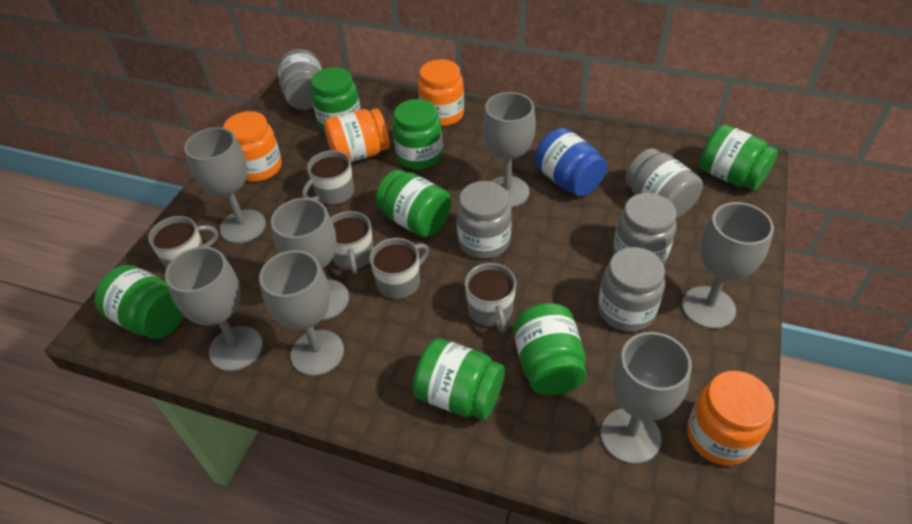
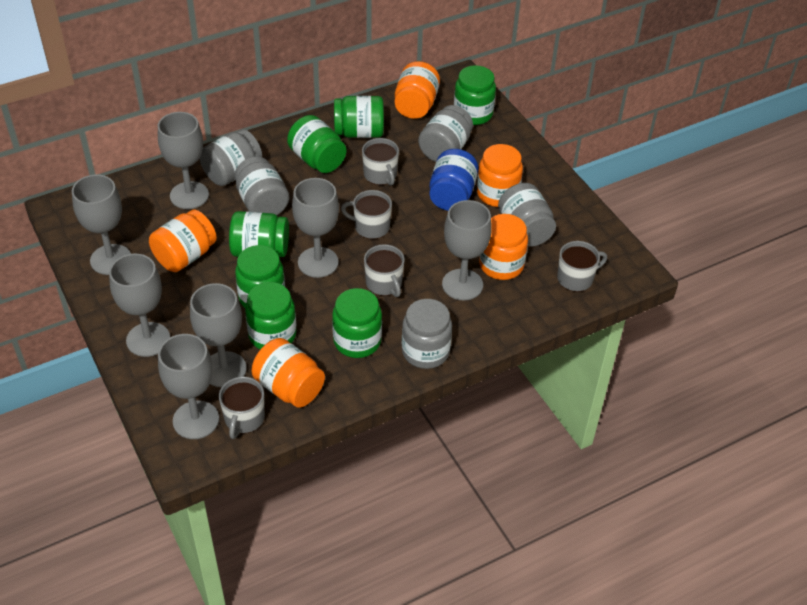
orange jar: [223,111,282,182] [324,109,390,162] [418,59,464,127] [687,371,775,466] = 4 -> [149,209,217,272] [252,338,325,408] [395,61,440,119] [477,144,523,207] [479,214,528,280] = 5

